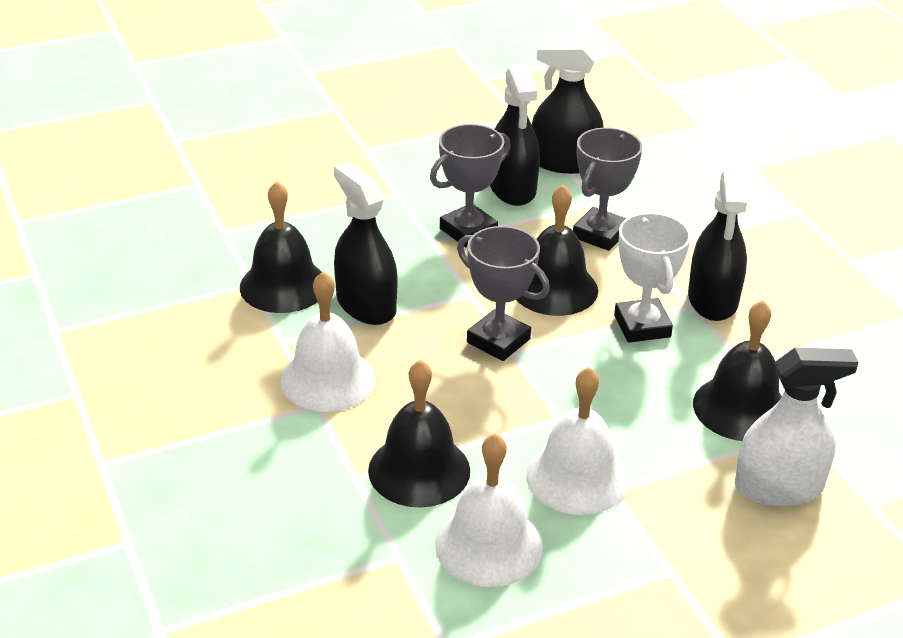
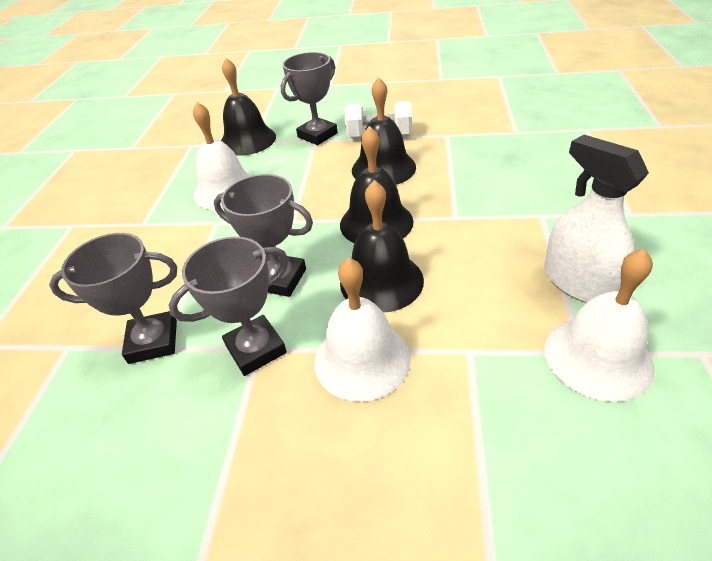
black spray bottle: [334,162,398,325] [490,64,540,206] [532,43,603,174] [688,168,747,321] = 4 -> none = 0
grey trophy: [430,124,511,247] [457,226,550,361] [573,128,643,251] = 3 -> [49,233,177,364] [168,236,289,376] [214,174,313,297] [281,52,338,145] = 4
white dumbbell: none = 0 -> [345,101,412,137] = 1
white trophy: [614,213,691,343] = 1 -> none = 0

